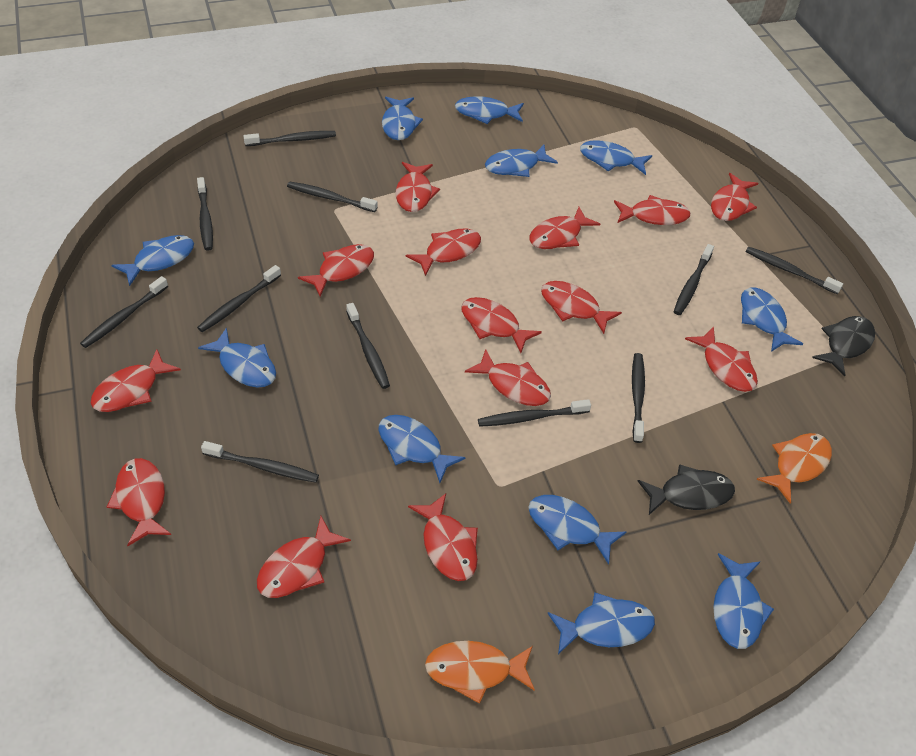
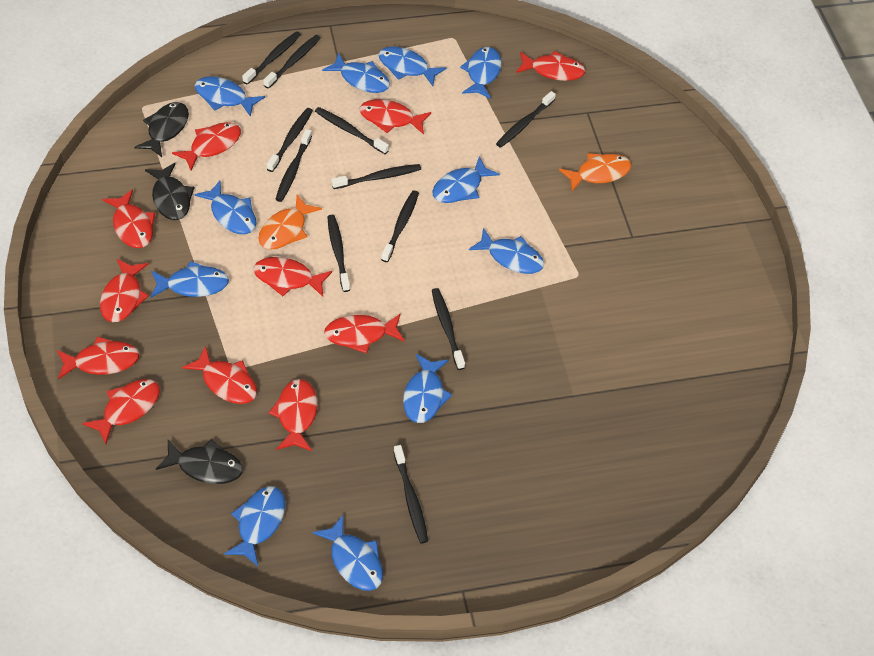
black fish: [638,464,735,515] [812,316,875,376] = 2 -> [135,102,189,157] [145,163,195,220] [156,439,243,484] = 3
red fish: [90,349,181,412] [107,458,171,546] [257,516,351,598] [298,244,374,297] [396,162,440,212] [406,228,481,276] [408,493,478,581] [461,297,542,353] [465,349,551,406] [529,207,600,249] [541,281,622,334] [614,195,690,225] [685,327,758,392] [711,173,758,221] = 14 -> [57,336,139,379] [82,379,160,444] [100,258,149,322] [103,189,155,248] [172,122,241,171] [182,346,257,404] [253,257,332,297] [269,379,317,451] [324,314,405,354] [360,99,431,134] [516,51,585,81] = 11

